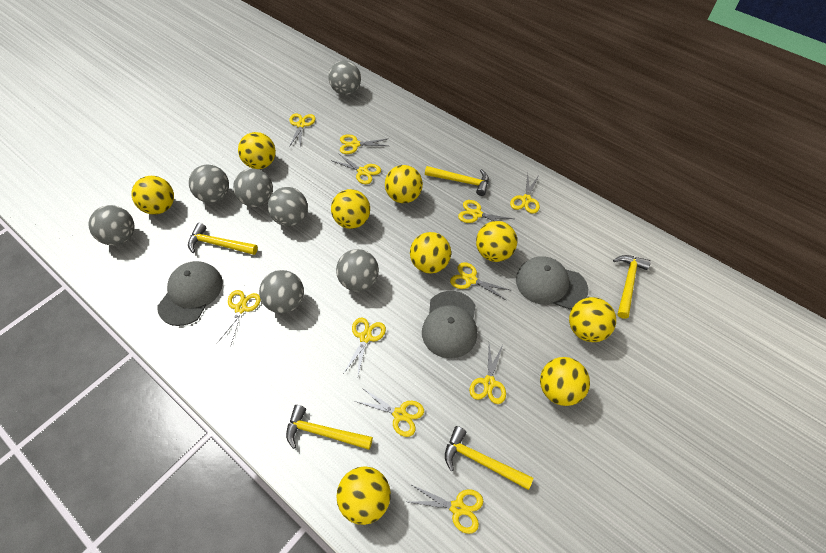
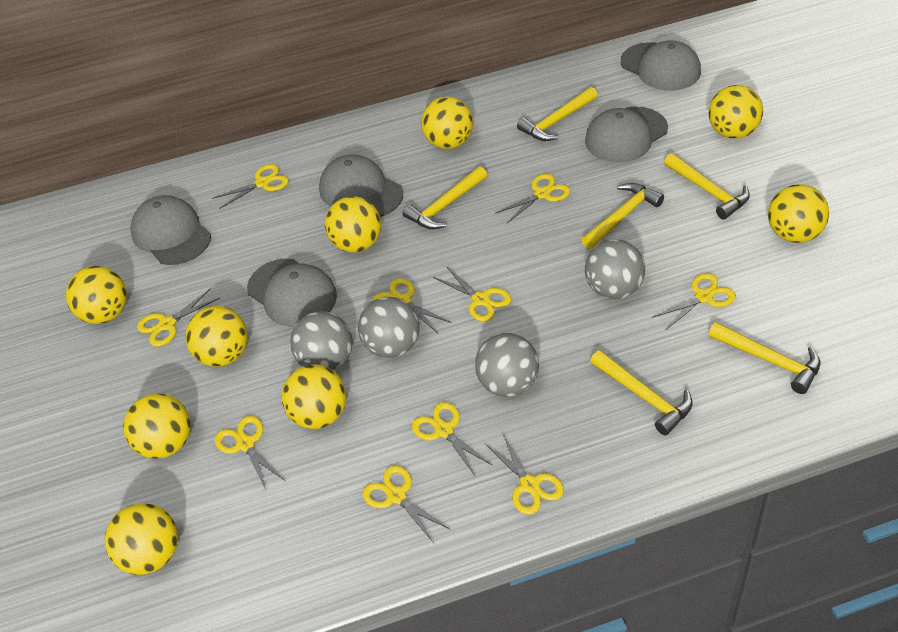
grey ball: [89,205,134,245] [189,164,229,203] [233,169,273,207] [259,270,304,314] [268,187,308,226] [328,61,361,95] [336,249,379,291] = 7 -> [290,311,353,370] [358,297,419,358] [475,333,539,397] [585,239,645,299] = 4
grey cap: [157,261,223,326] [422,291,477,358] [516,256,588,309] = 3 -> [130,195,211,265] [247,259,337,327] [319,154,403,217] [585,107,668,163] [621,40,701,91] = 5
yellow hammer: [188,223,258,255] [286,405,373,450] [425,166,489,196] [445,426,533,490] [613,255,651,319] = 5 -> [402,166,487,230] [517,87,598,141] [582,183,664,249] [590,350,692,436] [664,153,750,219] [708,322,820,394] = 6
yellow scissors: [217,290,261,347] [289,113,316,148] [333,153,381,184] [340,134,389,154] [343,317,386,375] [355,389,424,437] [410,484,483,534] [450,262,510,301] [458,200,514,223] [469,344,506,404] [510,174,540,214] = 11 -> [137,289,220,347] [212,164,289,209] [214,416,285,490] [362,466,451,543] [373,278,452,333] [412,402,493,477] [433,266,511,322] [485,434,564,515] [495,174,570,223] [652,273,736,330] = 10

